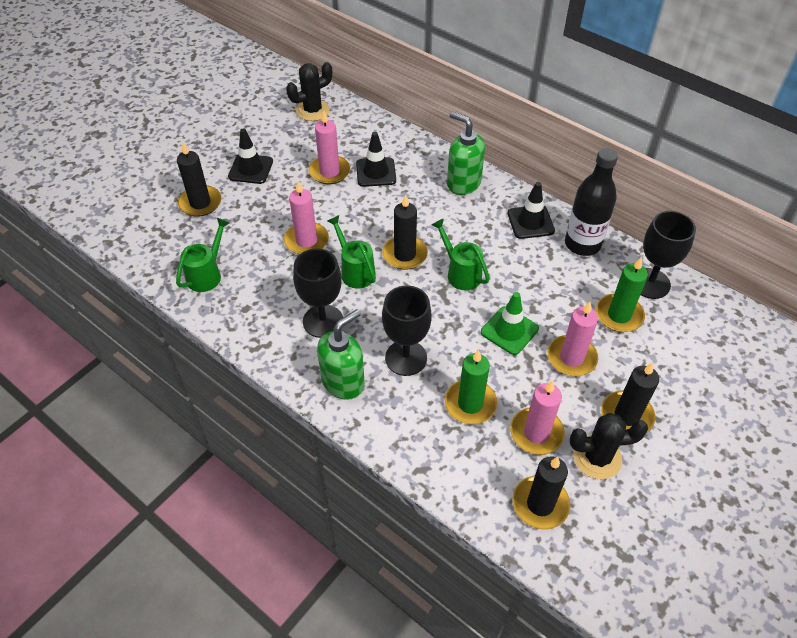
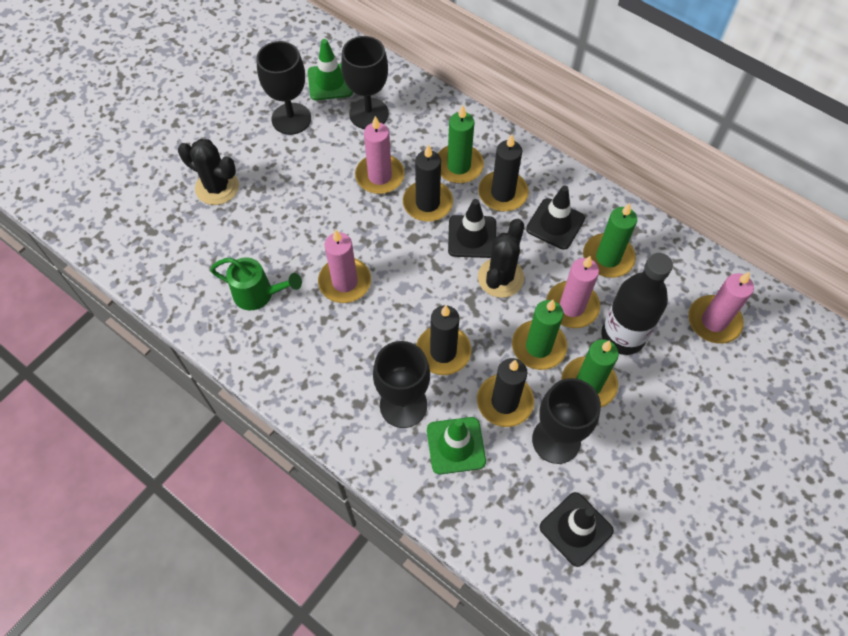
black goblet: [293,248,343,338] [382,285,432,376] [641,211,696,299] = 3 -> [256,41,311,135] [341,36,389,129] [373,341,430,428] [532,378,601,464] = 4
green candle: [445,349,497,424] [596,257,648,332] = 2 -> [438,105,484,183] [512,300,567,370] [561,339,619,407] [583,203,637,278] = 4
green soap dispenser: [317,309,365,400] [447,112,485,195] = 2 -> none = 0
green traffic cone: [481,292,539,355] = 1 -> [308,39,353,100] [427,417,486,474] = 2
green watering can: [176,218,230,292] [327,215,376,289] [431,218,490,290] = 3 -> [210,257,302,310] = 1

